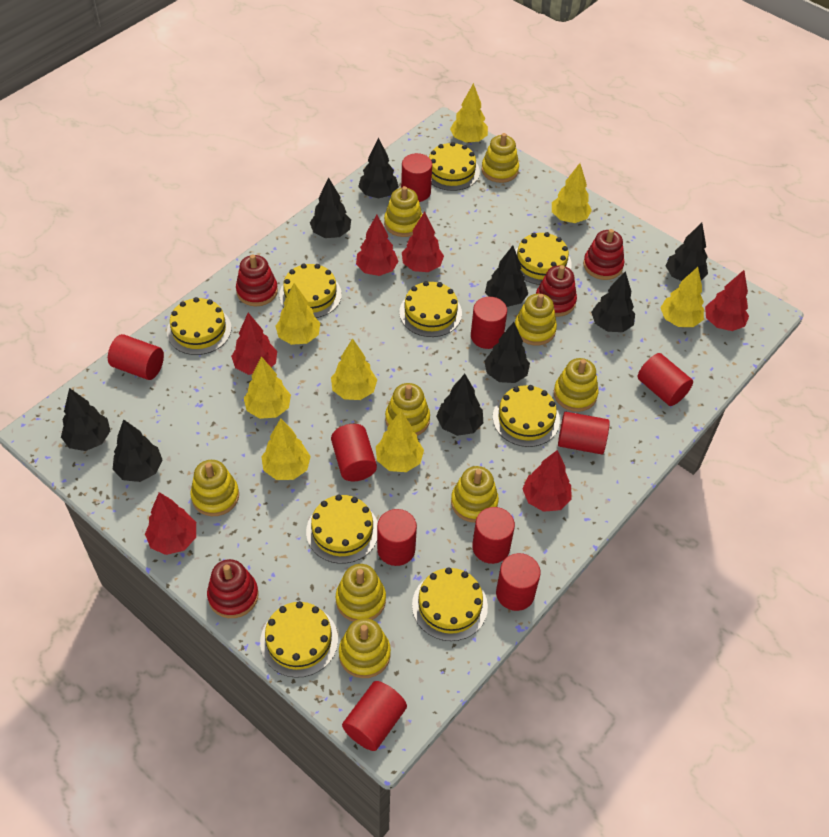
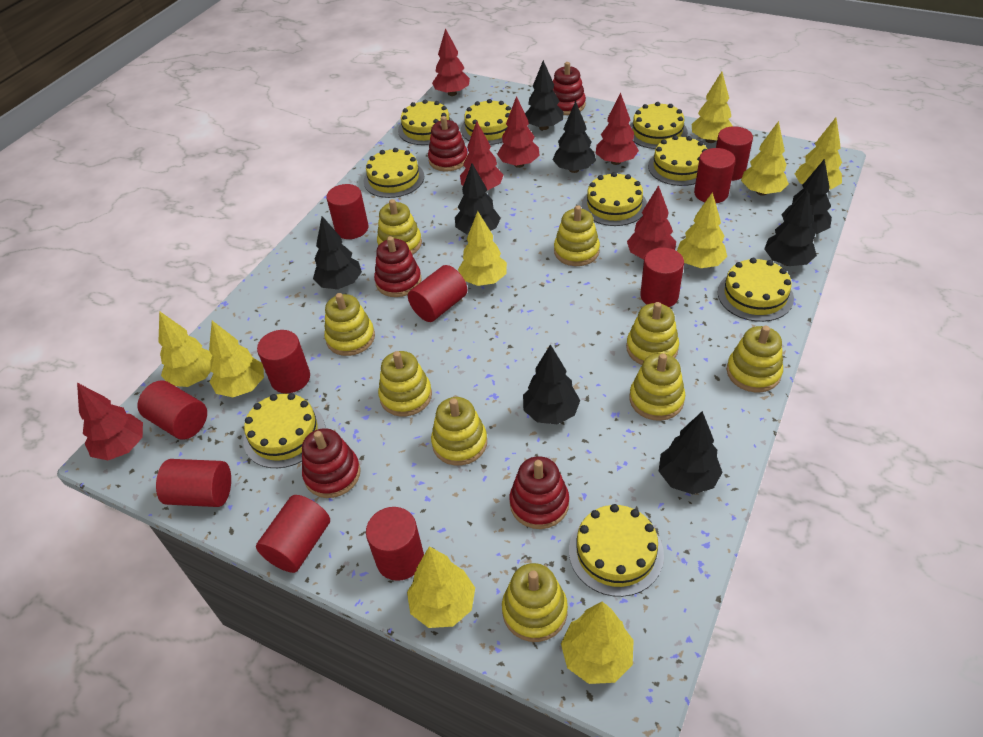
black tree: [61,388,110,451] [112,419,162,482] [310,177,351,238] [358,138,399,199] [436,374,483,436] [484,322,530,383] [485,246,528,307] [591,271,635,332] [666,223,708,281] = 9 -> [313,216,362,289] [455,164,501,234] [523,344,580,425] [525,60,564,130] [553,101,596,173] [659,411,723,494] [764,190,817,266] [781,159,832,234] = 8
red stacking toy: [207,559,259,618] [236,254,278,306] [536,265,577,317] [583,229,624,280] = 4 -> [302,428,361,498] [374,236,421,297] [428,116,468,172] [509,456,569,529] [552,62,586,115] = 5
yellow tree: [244,356,291,419] [261,418,311,480] [276,283,320,345] [331,338,377,400] [376,410,424,472] [450,83,488,143] [552,163,592,223] [661,267,704,327] = 8 -> [159,311,212,387] [209,321,264,397] [407,546,475,628] [458,211,507,286] [561,601,634,684] [677,192,727,268] [692,72,733,143] [741,121,789,196] [795,118,842,190] = 9

